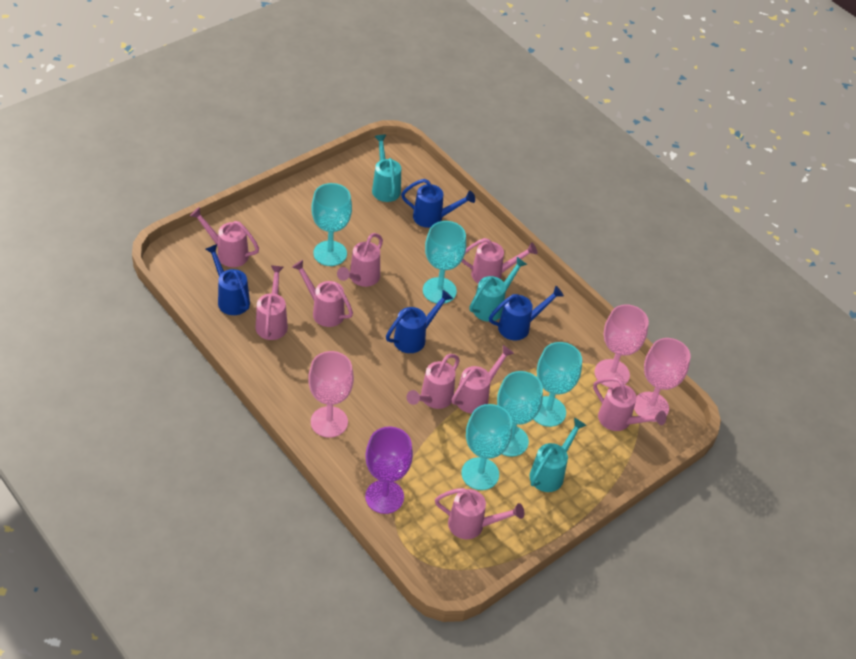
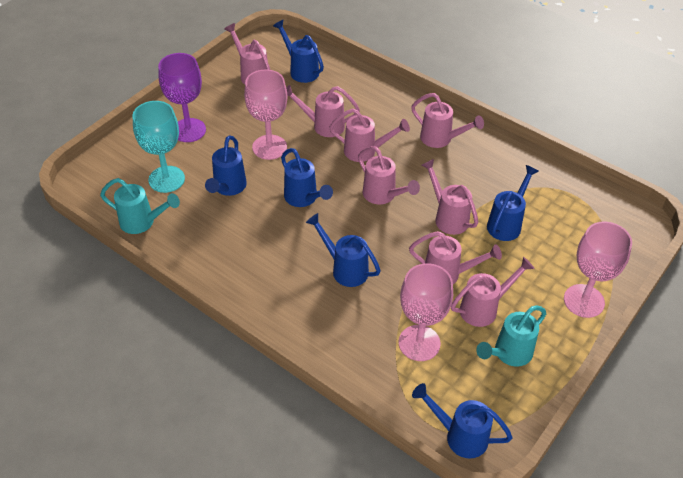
blue watering can: [205,244,250,315] [386,290,453,353] [401,179,475,228] [489,286,564,340] = 4 -> [205,135,247,196] [273,20,324,83] [281,148,333,207] [306,213,381,287] [412,383,513,459] [487,165,539,241] = 6
pink watering can: [190,207,259,267] [256,265,288,340] [292,260,353,327] [337,233,383,287] [406,354,460,409] [435,488,524,539] [452,345,514,414] [461,238,537,284] [593,377,666,431] = 9 -> [225,23,270,85] [286,85,360,137] [329,109,410,162] [358,146,420,205] [409,231,502,284] [411,93,484,148] [421,159,479,235] [451,257,535,327] = 8
turquoise goblet: [312,183,352,266] [423,221,466,304] [461,404,512,490] [497,371,543,457] [534,342,582,427] = 5 -> [132,101,185,193] = 1
turquoise watering can: [372,135,401,202] [469,257,527,322] [530,418,587,492] = 3 -> [100,178,180,234] [476,305,546,367] = 2

